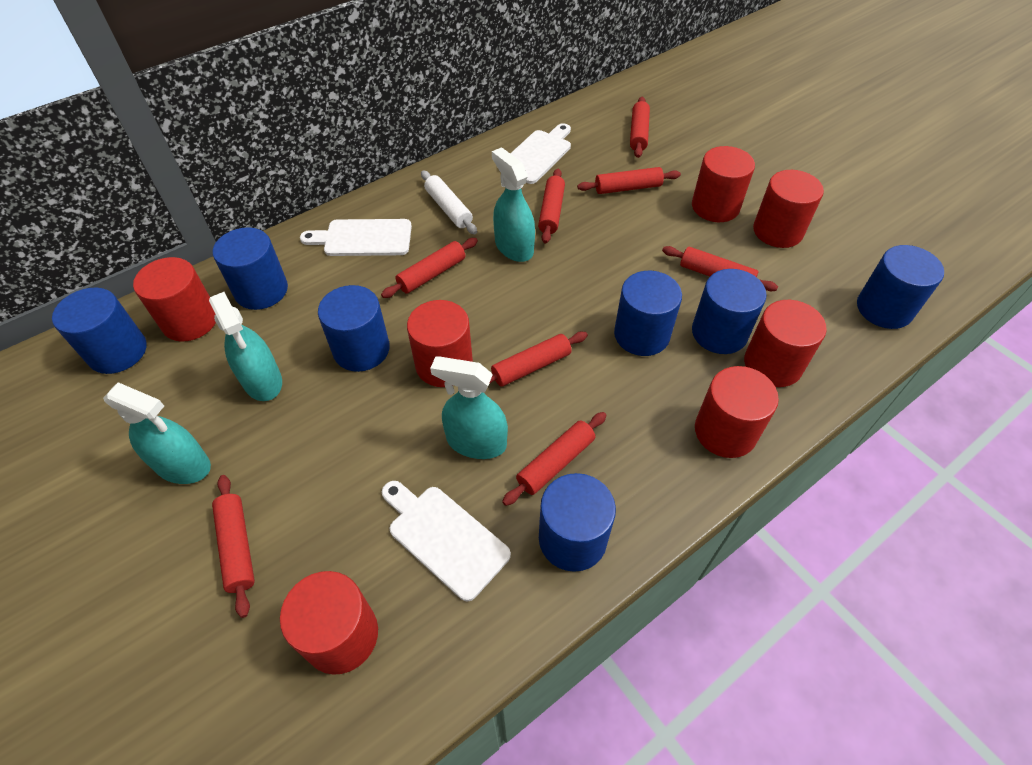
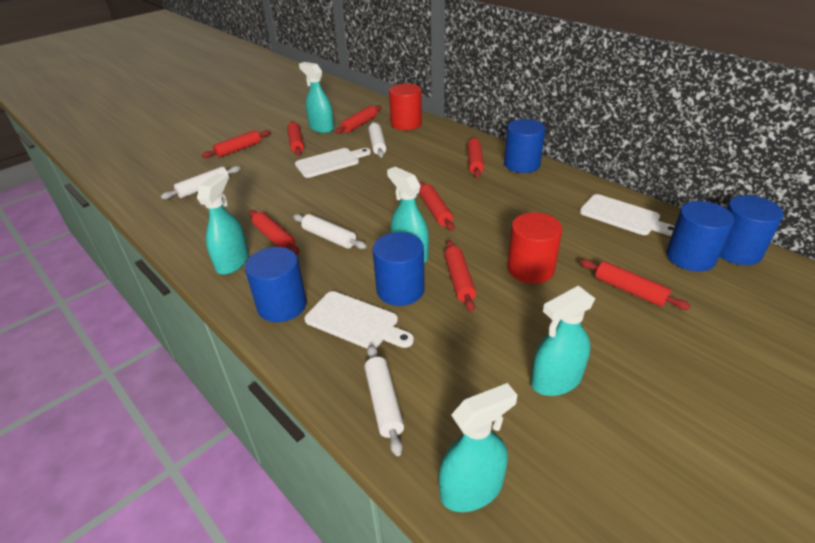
blue cylinder: [52,287,147,374] [213,227,288,310] [318,285,390,372] [539,473,616,572] [614,271,682,356] [692,269,767,354] [857,245,944,329] = 7 -> [245,247,307,322] [373,232,425,306] [504,119,545,173] [666,201,734,272] [719,195,784,265] = 5
red cylinder: [133,257,216,342] [280,571,378,675] [407,300,473,387] [692,146,755,222] [695,366,779,458] [744,300,827,387] [753,170,824,248] = 7 -> [389,83,422,130] [507,212,562,284] = 2
turquoise spray bottle: [103,382,211,484] [209,292,282,401] [430,356,508,459] [492,147,535,262] = 4 -> [197,173,249,275] [299,62,334,133] [387,167,429,263] [439,383,517,512] [531,285,595,396] = 5
white rolling pin: [421,171,477,235] = 1 -> [161,166,241,199] [293,214,367,249] [364,345,404,456] [368,122,386,158] = 4

